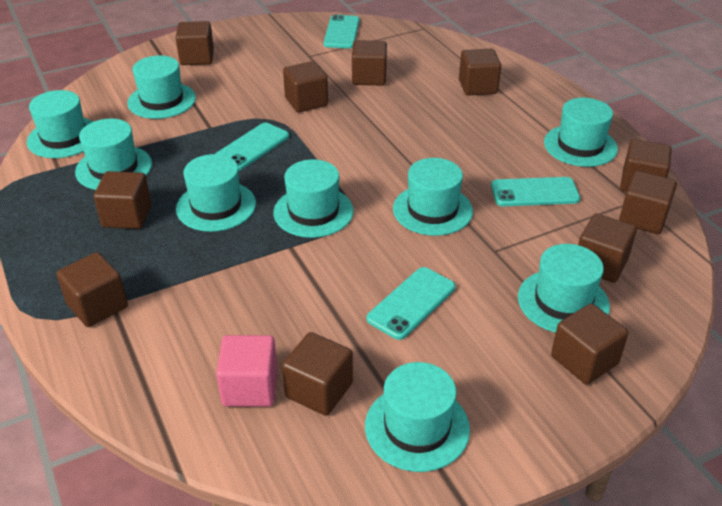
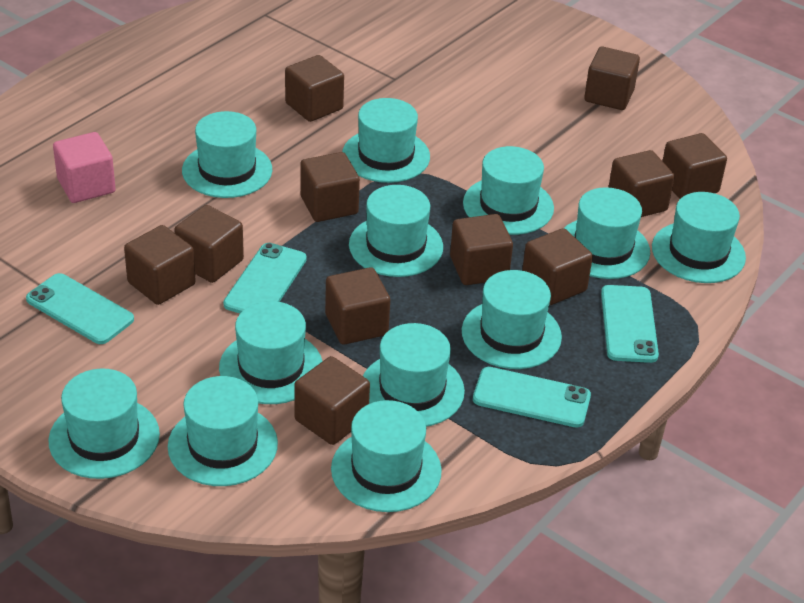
turquoise hat: [27,90,93,158] [75,119,152,190] [127,55,196,119] [176,154,256,232] [273,159,354,238] [365,362,470,472] [393,158,473,236] [518,244,610,333] [544,98,618,167] = 9 -> [48,369,160,479] [168,376,278,486] [182,111,272,198] [219,301,322,404] [331,400,442,512] [342,98,430,183] [349,185,443,277] [363,323,465,427] [462,270,562,369] [463,146,554,235] [564,187,650,279] [652,192,746,283] = 12

